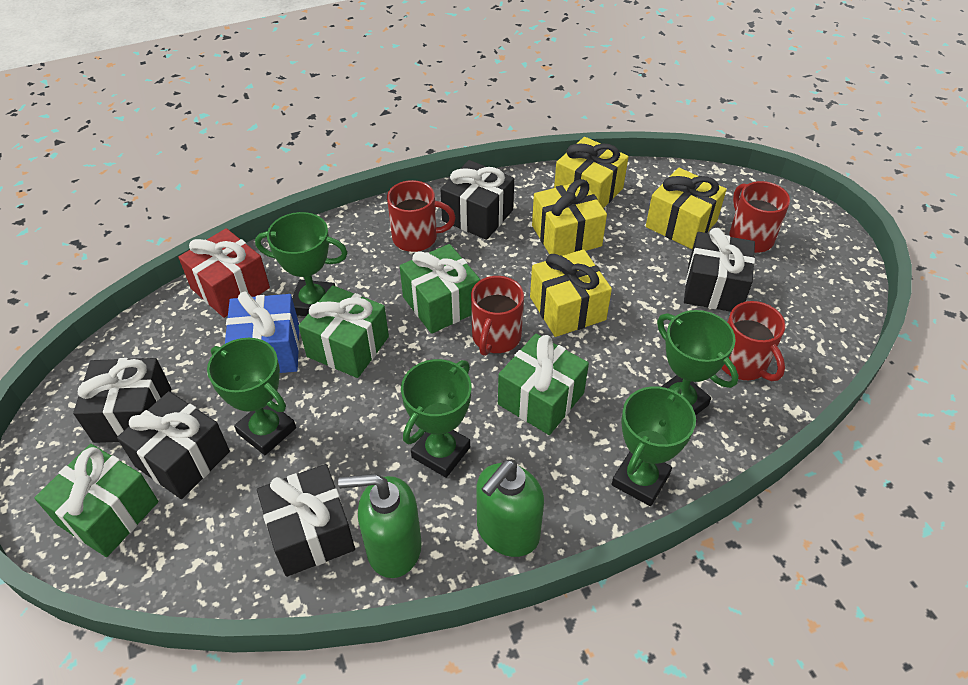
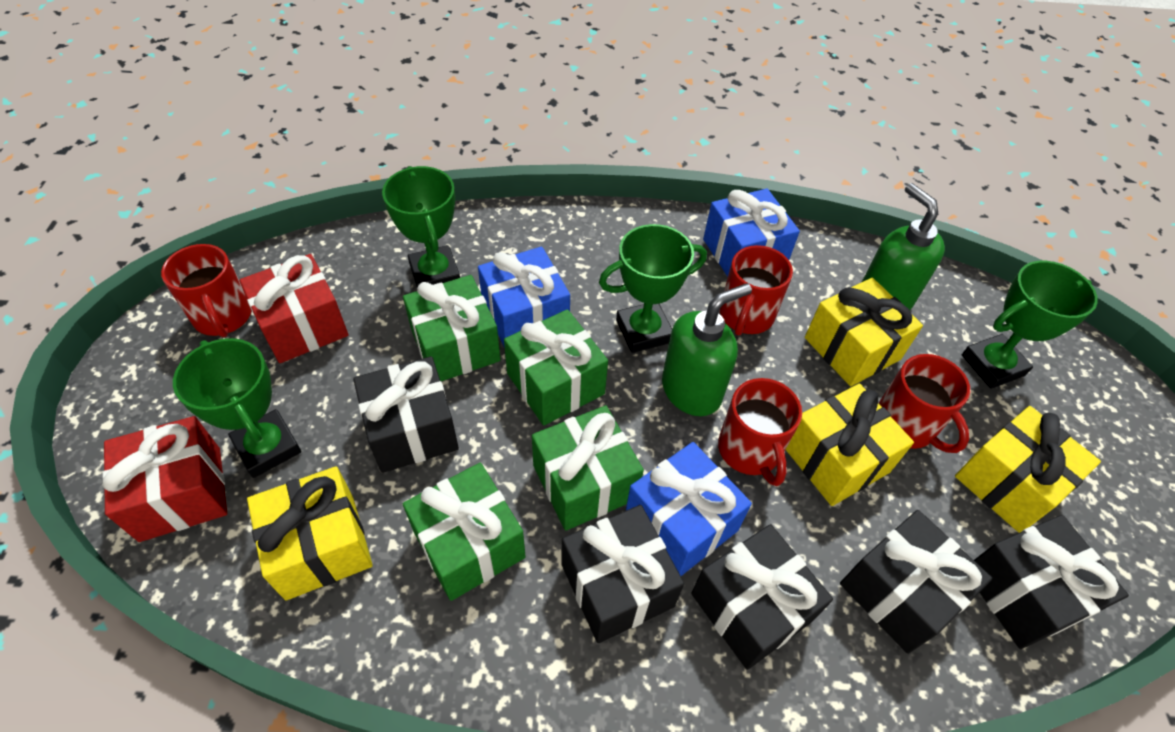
blue gift: [225,291,299,373] = 1 -> [478,247,570,348] [626,442,752,576] [703,189,800,277] = 3
green trophy: [207,338,296,455] [255,212,348,316] [401,359,472,478] [612,386,696,506] [657,310,739,416] = 5 -> [173,338,301,478] [382,166,460,288] [599,224,707,353] [962,261,1098,389] = 4
red gift: [178,228,270,318] = 1 -> [103,416,227,542] [240,254,348,363] = 2

